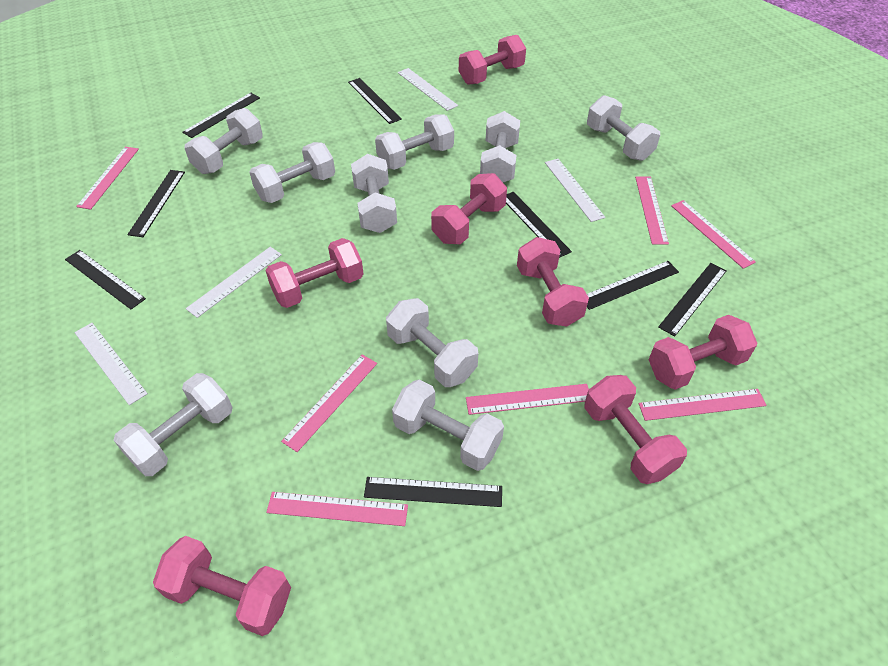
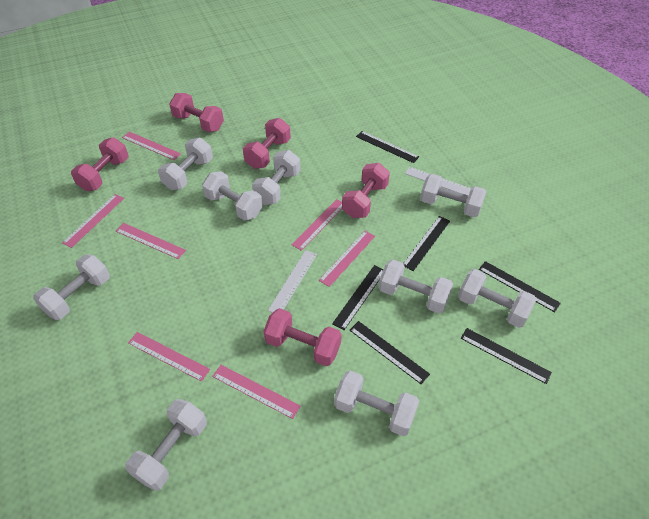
black ruler: [65,250,146,309] [127,170,185,237] [182,93,260,138] [348,78,402,124] [364,477,502,507] [506,192,572,258] [587,261,679,310] [658,263,727,337] = 8 -> [332,265,384,330] [350,321,430,384] [356,131,419,163] [403,216,450,271] [461,328,552,384] [479,261,561,312] = 6
pink dumbbell: [153,536,291,636] [266,238,364,308] [431,173,507,244] [459,35,526,85] [517,237,589,327] [584,375,687,484] [648,315,757,390] = 7 -> [71,137,129,191] [169,93,224,132] [243,118,291,169] [263,308,342,366] [342,163,390,218] = 5
white ruler: [74,323,148,405] [186,247,282,318] [398,68,458,111] [545,159,605,222] = 4 -> [268,250,317,313] [405,167,471,195] = 2

